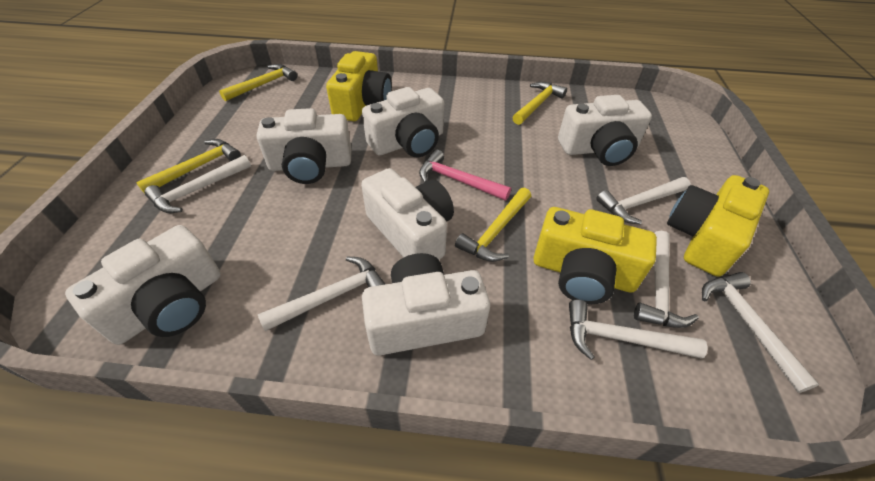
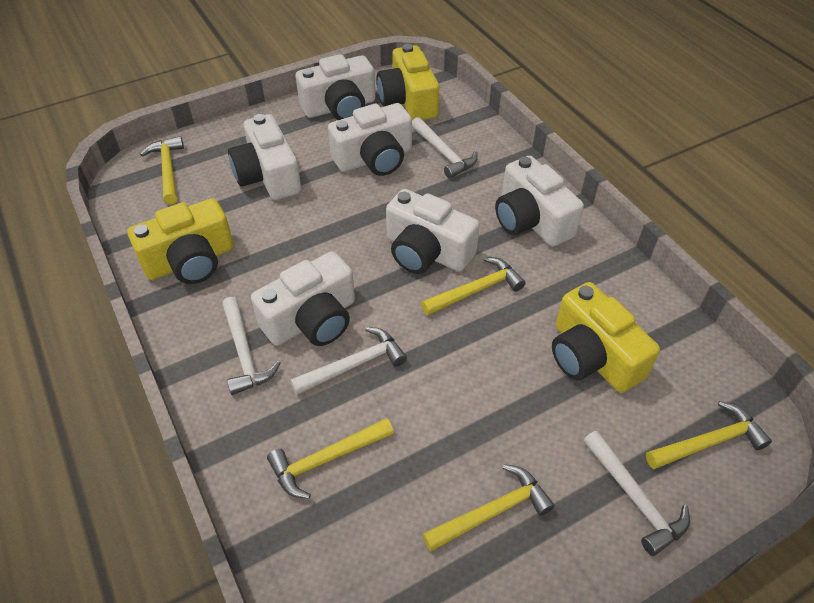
pink hammer: [419,150,511,201] = 1 -> none = 0
white hammer: [144,155,251,213] [258,256,385,331] [569,299,708,360] [596,177,691,225] [634,230,699,328] [702,272,820,393] = 6 -> [222,297,280,395] [290,327,407,395] [412,117,478,178] [583,431,690,556] = 4
yellow hammer: [136,139,241,193] [219,64,297,101] [455,188,531,262] [512,82,567,125] = 4 -> [140,136,184,204] [267,418,394,499] [421,257,526,316] [422,464,555,552] [646,401,772,469] = 5

